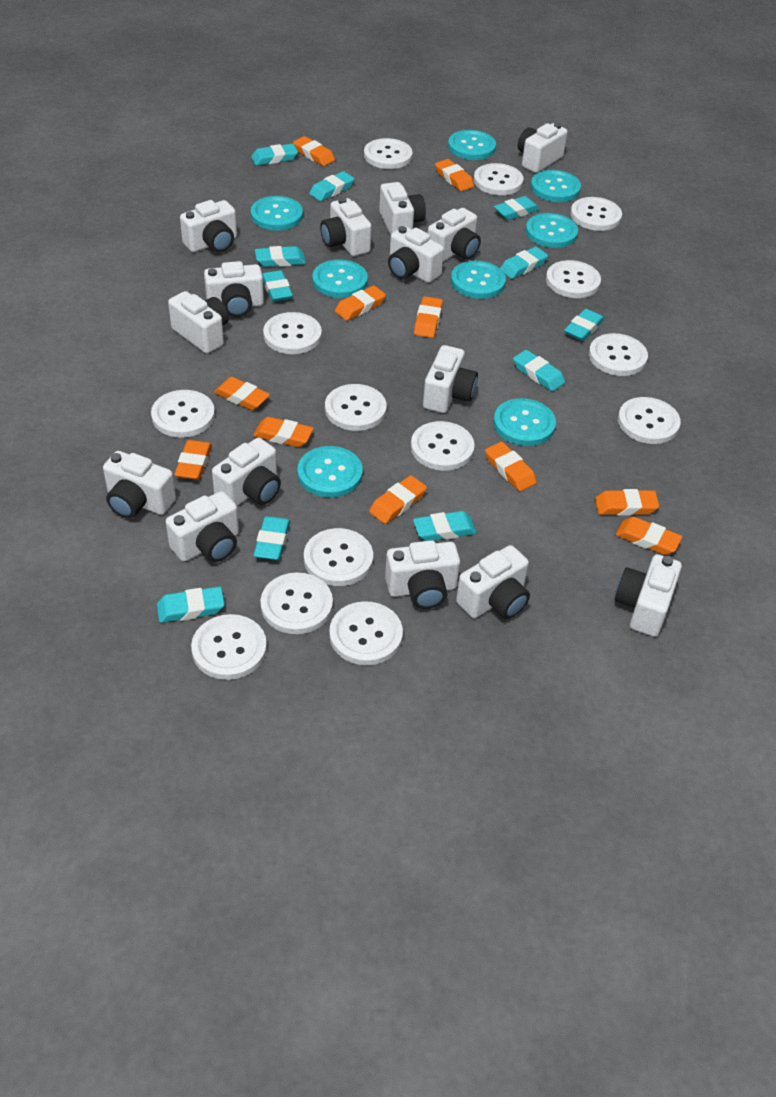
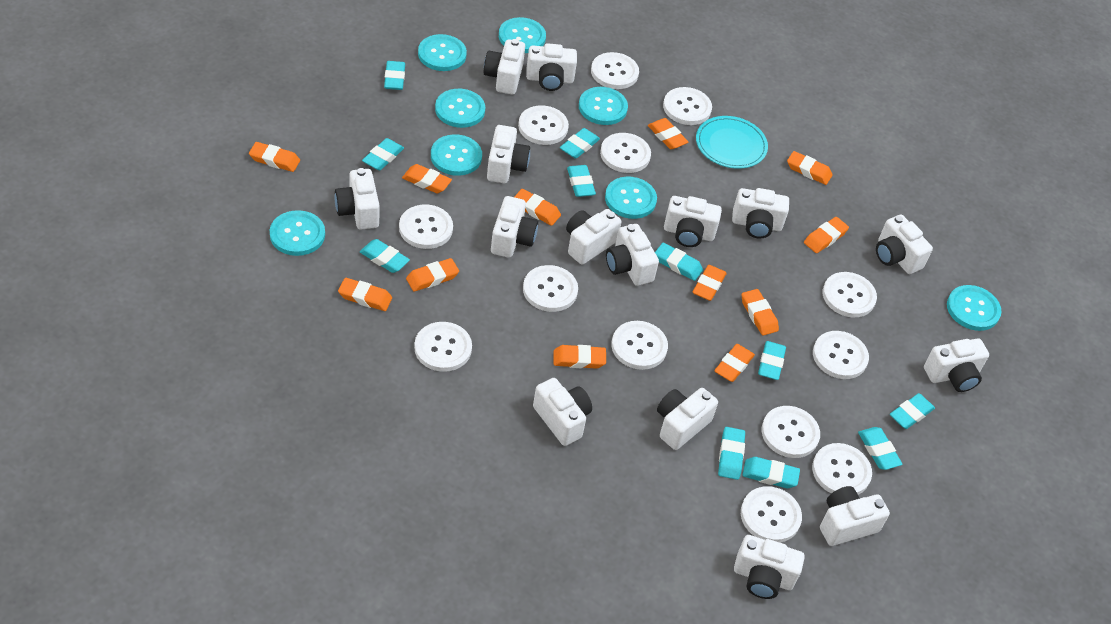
orange eraser: [174,440,212,480] [214,377,270,410] [253,417,314,447] [293,136,335,166] [335,286,386,321] [369,475,427,524] [414,296,443,338] [435,159,474,191] [485,442,537,491] [595,489,659,516] [616,517,682,555] = 11 -> [249,142,300,172] [338,278,392,311] [402,164,452,194] [406,258,459,292] [514,189,561,226] [554,345,606,369] [648,118,688,149] [693,265,727,301] [714,344,755,382] [741,289,779,336] [787,151,832,185] [804,217,849,253] = 12
turquoise plate: none = 0 -> [696,116,768,169] = 1
white button: [151,390,215,438] [191,614,267,680] [260,572,333,634] [263,312,322,354] [304,528,373,586] [325,384,386,431] [329,601,403,665] [364,138,413,169] [411,421,475,471] [474,163,524,195] [546,260,601,298] [570,197,622,231] [589,333,648,376] [618,397,681,444] = 14 -> [399,204,453,249] [414,322,472,372] [518,105,569,145] [523,265,578,312] [591,52,639,89] [600,133,651,173] [611,321,668,370] [663,87,712,125] [741,486,802,543] [761,406,820,458] [812,443,872,495] [813,331,869,379] [823,272,877,317] = 13

